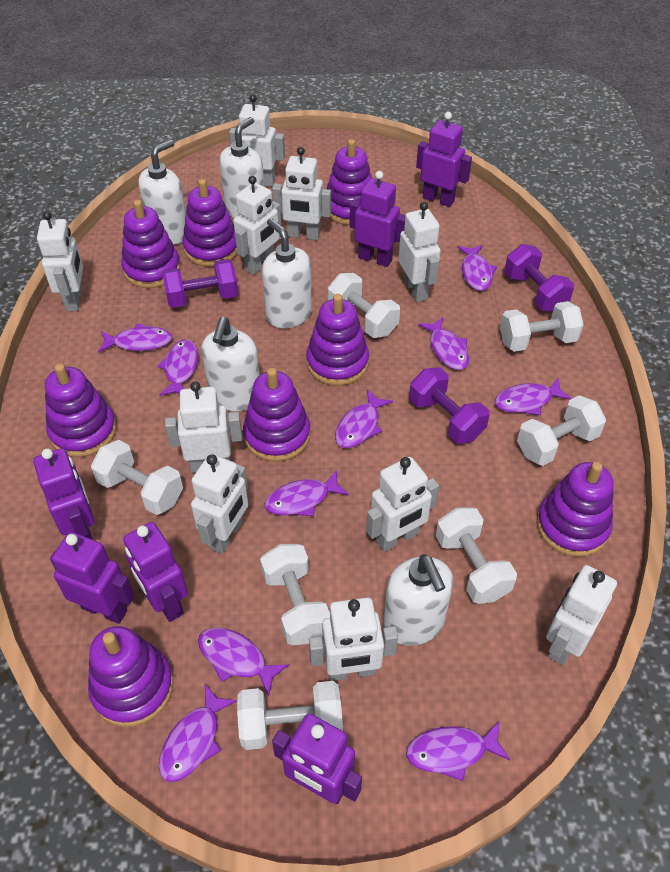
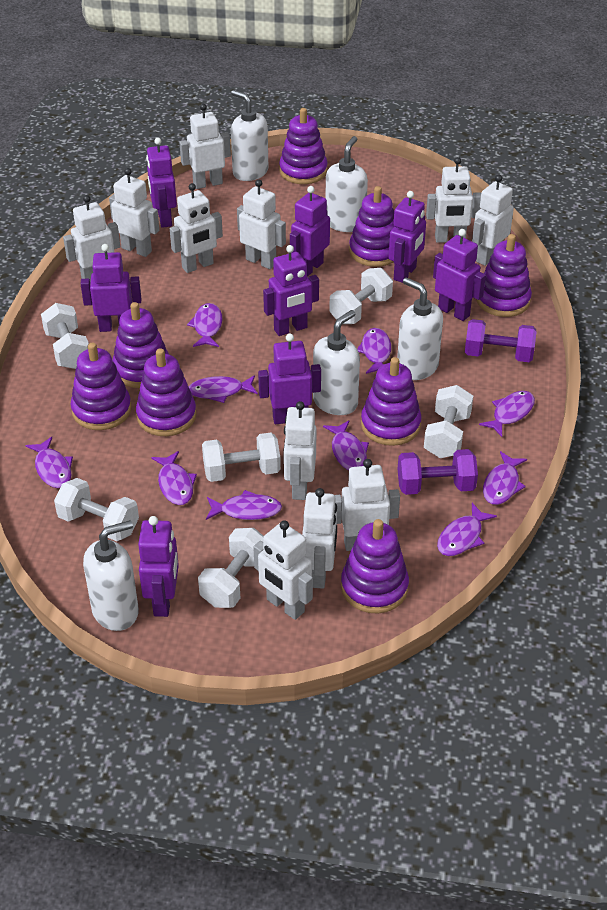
purple dumbbell: [162,259,238,308] [409,367,490,444] [505,244,574,312] = 3 -> [398,449,478,495] [465,319,537,362] = 2
purple robot: [33,448,95,540] [50,532,135,624] [123,522,188,622] [272,713,362,804] [349,171,405,267] [416,112,472,207] = 6 -> [81,244,141,332] [138,516,179,617] [146,138,177,228] [258,333,321,424] [263,245,319,336] [290,186,330,277] [389,191,426,283] [433,229,486,321] = 8
white dumbbell: [91,440,183,515] [237,681,343,750] [260,544,330,645] [328,273,400,338] [436,507,517,604] [500,301,583,352] [517,395,606,466] = 7 -> [41,303,89,369] [54,478,139,541] [198,528,264,608] [202,433,281,482] [329,268,393,324] [424,385,473,458] = 6
white robot: [37,211,83,311] [165,382,242,473] [191,454,248,554] [229,94,285,187] [233,176,281,275] [272,147,331,240] [309,597,398,681] [366,457,439,552] [398,202,441,302] [546,565,617,665] = 10 -> [63,195,120,283] [109,168,159,257] [170,183,223,273] [179,104,231,189] [237,179,286,269] [253,520,313,620] [283,401,316,500] [302,488,337,589] [335,459,400,551] [426,157,481,243] [472,175,514,266] = 11

